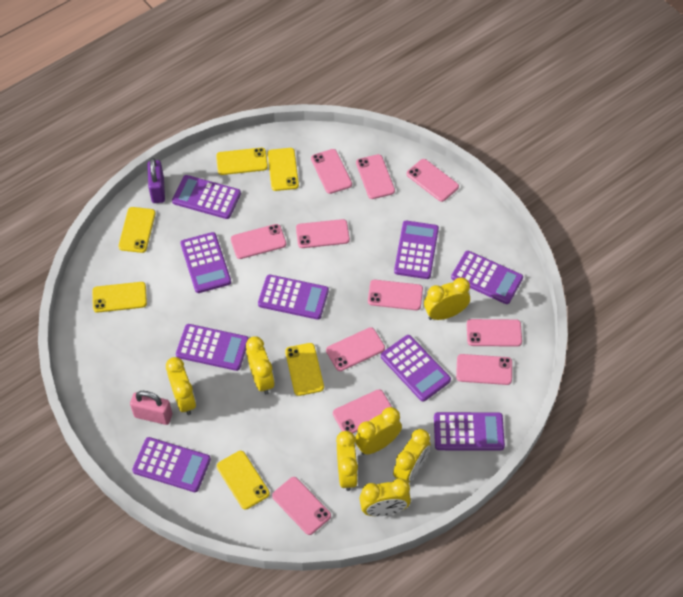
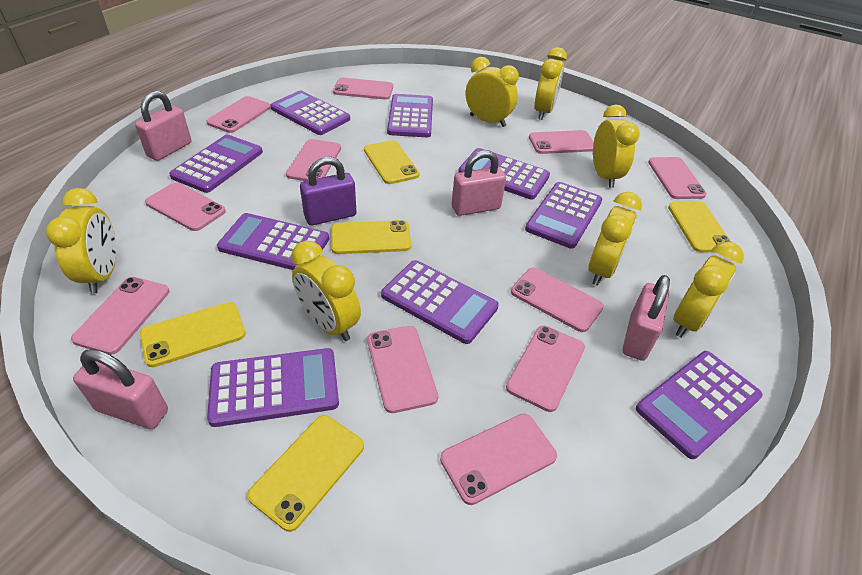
pink padlock: [130,391,172,425] = 1 -> [73,349,168,429] [135,91,191,161] [452,150,506,216] [623,275,670,361] = 4
yellow phone: [92,282,147,313] [118,207,156,253] [216,148,268,175] [217,451,270,509] [267,148,299,191] [285,343,324,396] = 6 -> [140,302,246,367] [247,415,364,532] [331,220,411,254] [364,140,419,184] [668,202,731,252] = 5

